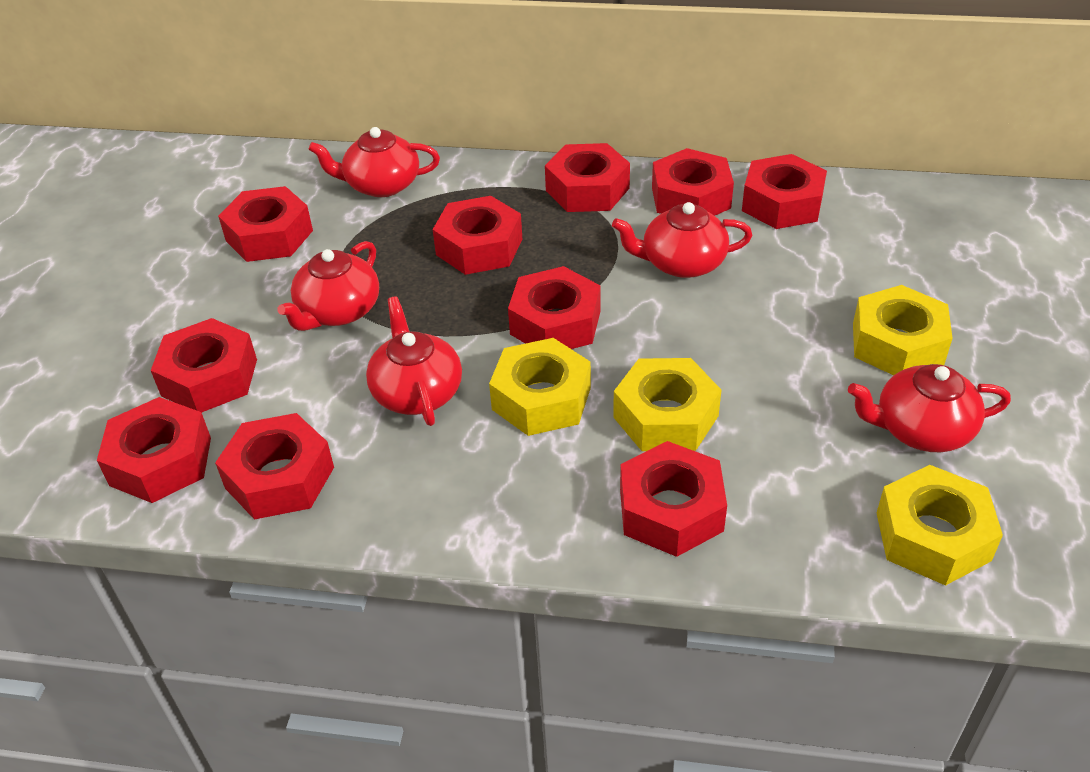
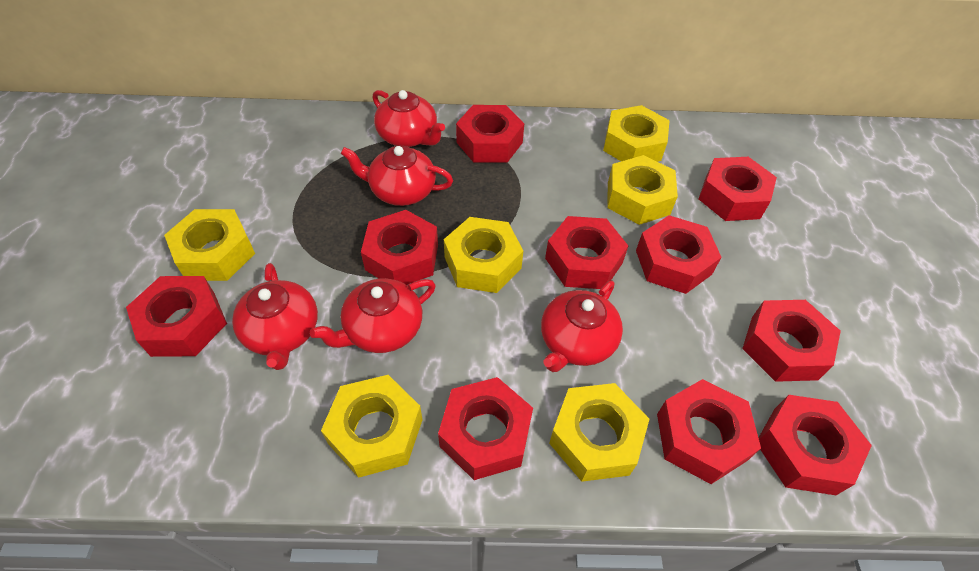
yellow nut: [489,338,591,436] [613,358,721,451] [853,285,953,375] [877,465,1003,586] = 4 -> [164,209,255,281] [321,375,422,478] [444,217,523,293] [549,383,649,482] [603,105,670,162] [607,155,678,225] = 6

